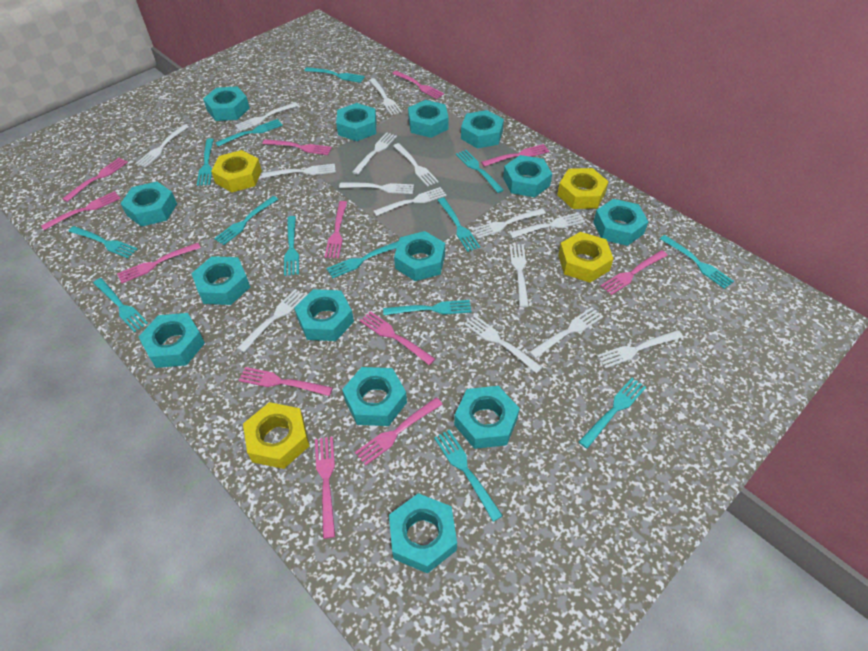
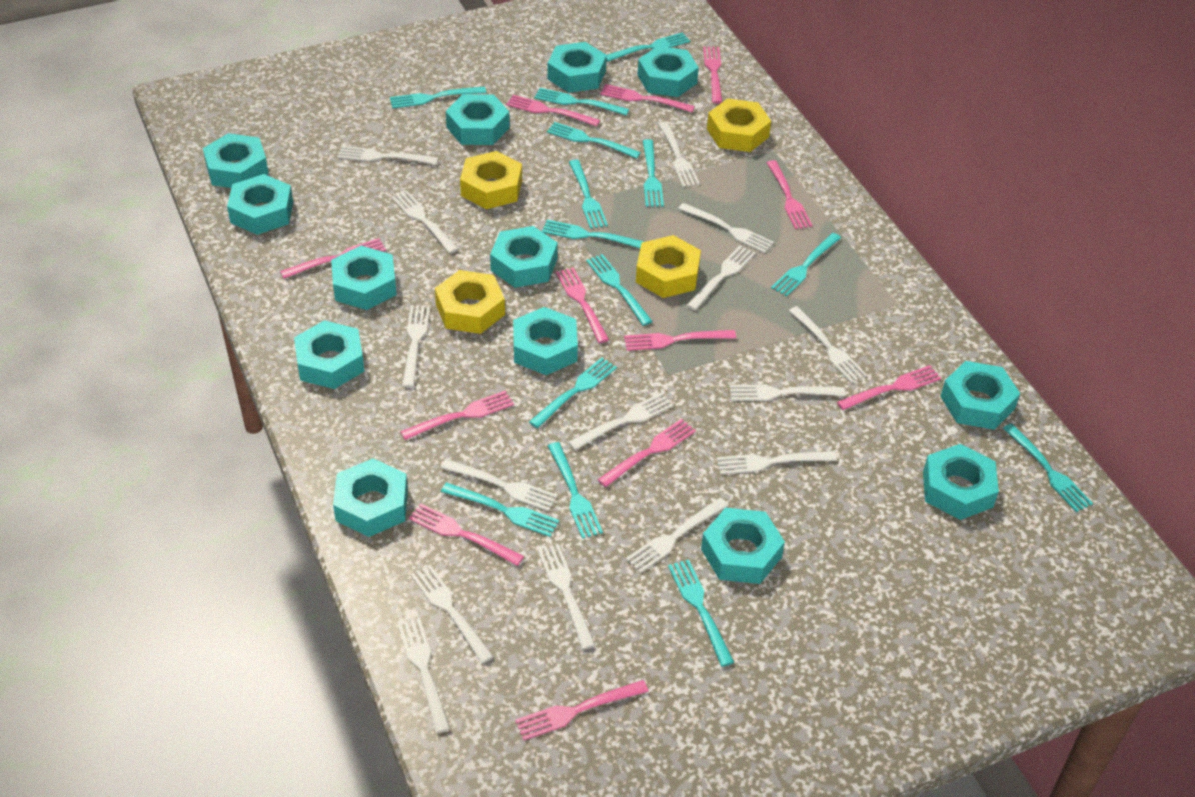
turquoise nut: [120,182,177,227] [139,313,205,368] [191,256,250,305] [203,86,250,121] [294,289,354,341] [336,103,376,141] [342,367,407,426] [389,493,457,574] [394,231,445,281] [408,100,449,138] [454,386,520,449] [461,110,504,148] [503,155,552,197] [593,199,649,246] = 14 -> [203,133,269,188] [227,174,293,235] [294,320,364,389] [331,246,397,310] [333,458,408,537] [446,94,510,145] [490,226,558,288] [513,307,578,375] [547,42,607,93] [638,46,699,97] [701,508,785,584] [923,444,999,520] [940,361,1020,430] = 13

